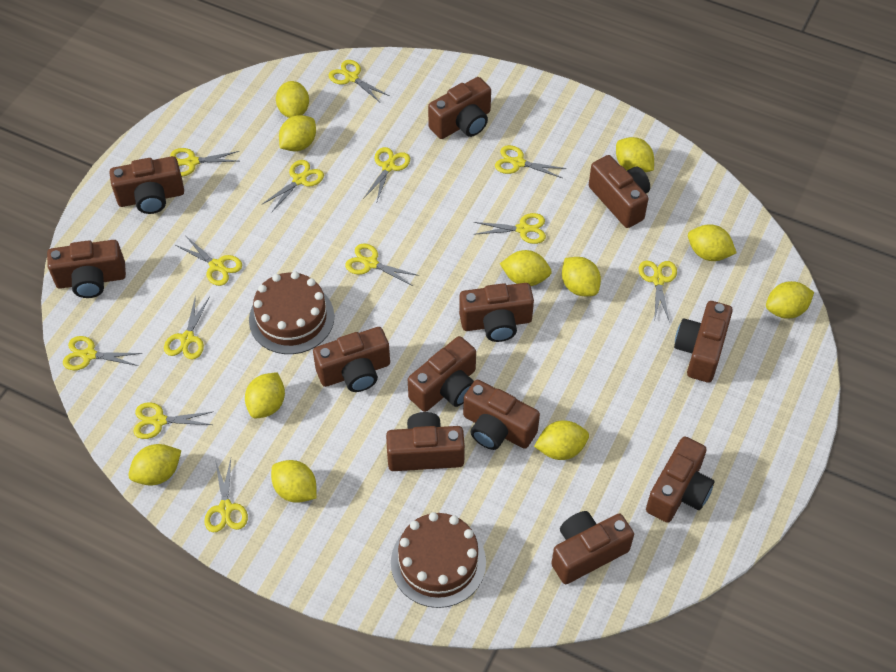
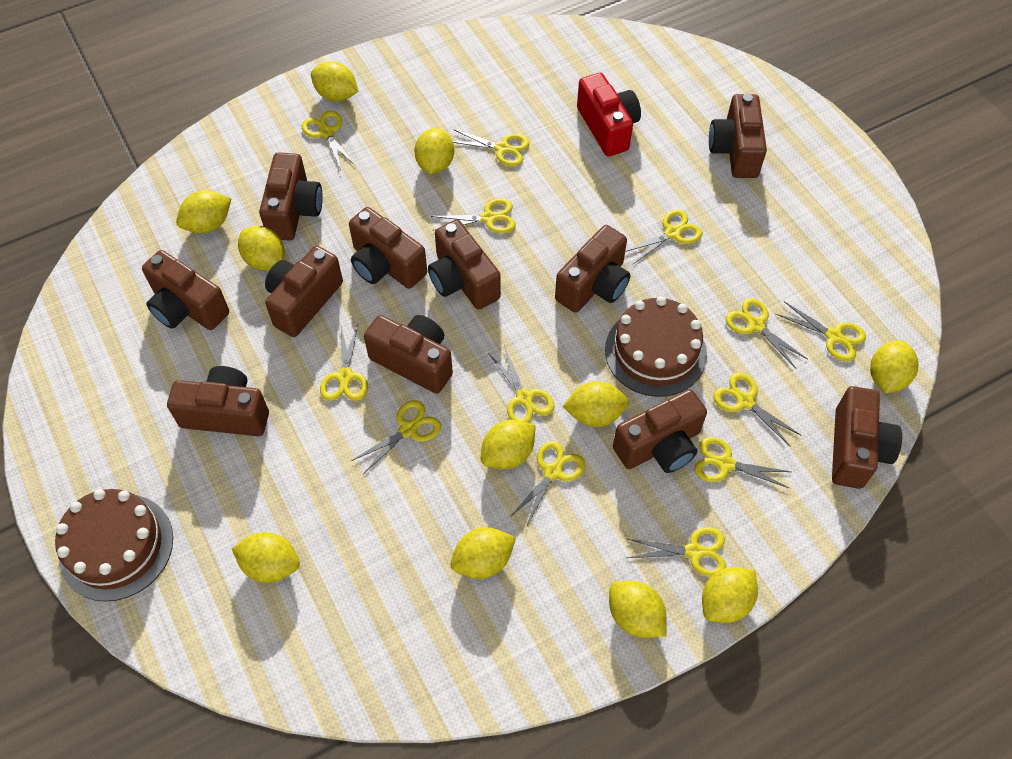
brown camera: [47,240,126,298] [109,156,184,214] [313,327,390,392] [386,412,465,471] [408,336,476,412] [428,77,491,139] [459,283,534,342] [463,380,540,450] [551,511,634,584] [589,155,650,228] [646,437,714,523] [674,301,733,383] = 12 -> [142,250,229,330] [167,366,269,436] [259,152,323,241] [265,246,343,337] [349,207,427,289] [364,315,453,394] [428,220,501,310] [555,225,630,313] [613,389,707,473] [709,94,767,178] [832,386,902,489] = 11
red camera: none = 0 -> [577,73,641,156] = 1

